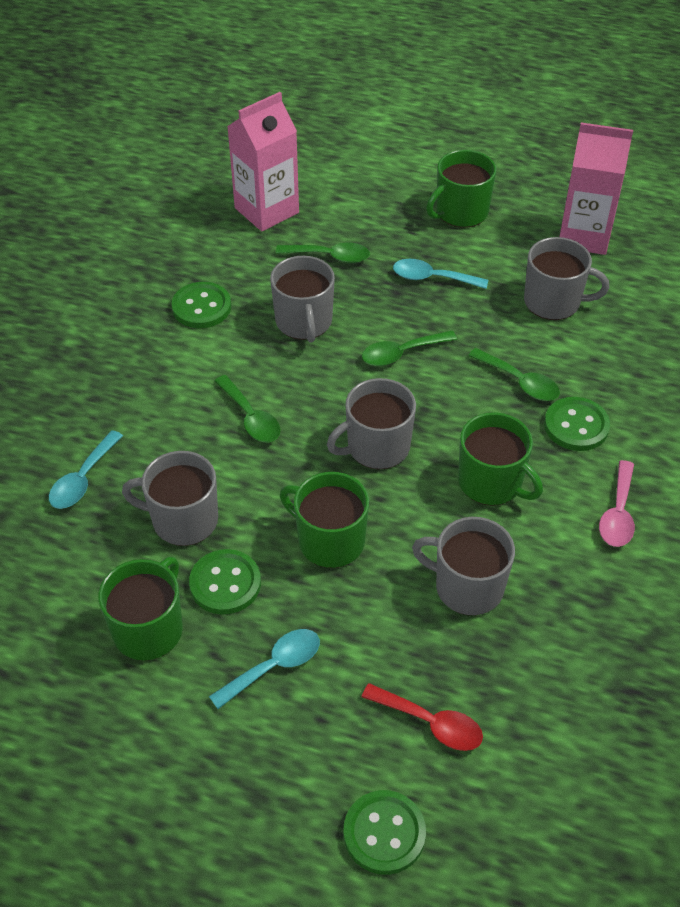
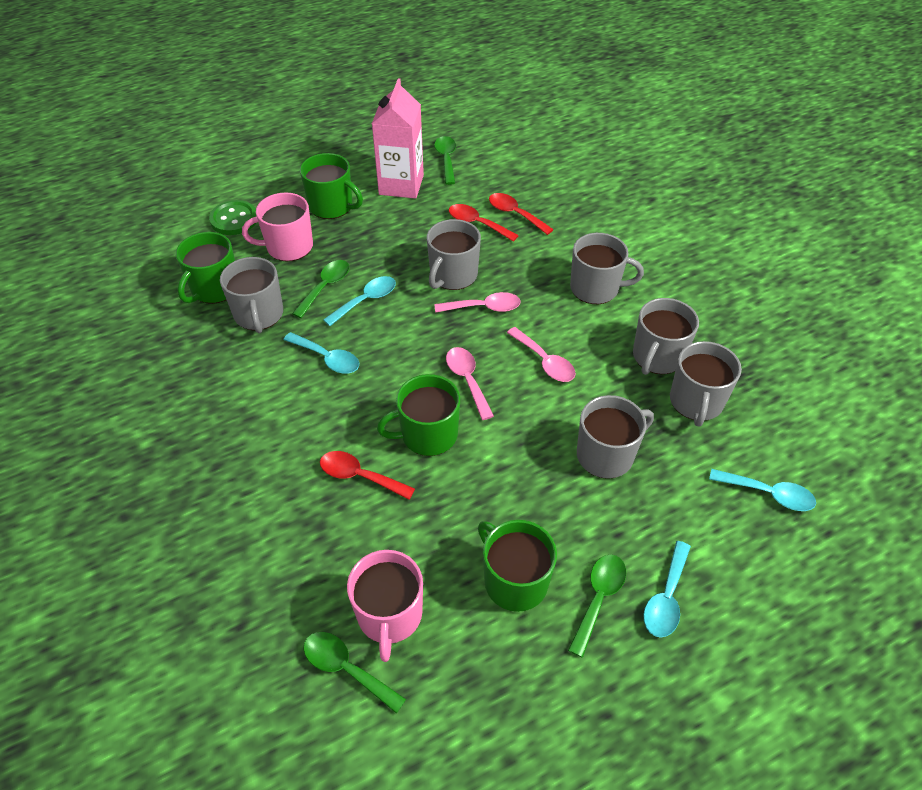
green button: [172,282,231,328] [189,549,261,614] [344,790,426,875] [544,397,610,451] = 4 -> [209,200,256,235] = 1
grey mug: [122,451,218,546] [270,256,335,343] [327,378,416,469] [412,517,515,615] [524,237,609,320] = 5 -> [220,257,283,333] [427,219,481,290] [570,233,644,304] [577,395,654,479] [633,298,699,375] [670,341,742,427] = 6
pink carton: [227,92,299,231] [560,122,633,255] = 2 -> [372,78,424,199] = 1
pink mug: none = 0 -> [242,193,313,261] [347,550,423,662] = 2
pink spoon: [599,460,635,547] = 1 -> [435,292,521,313] [446,347,494,420] [507,327,576,382] = 3
red spoon: [361,683,483,751] = 1 -> [320,451,415,500] [449,204,519,242] [489,193,554,235] = 3
turquoise spoon: [49,430,123,509] [209,629,320,709] [393,259,488,289] = 3 -> [283,332,359,374] [323,276,396,326] [643,541,691,638] [709,469,816,511] = 4

